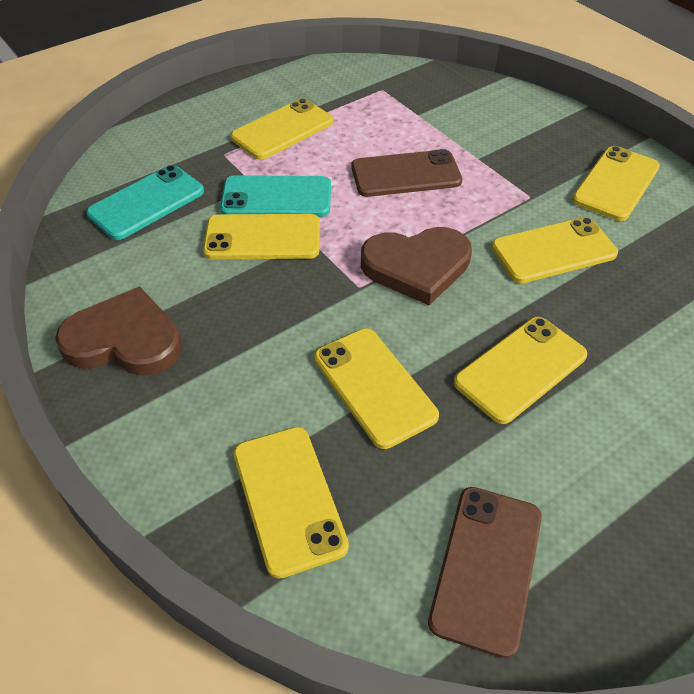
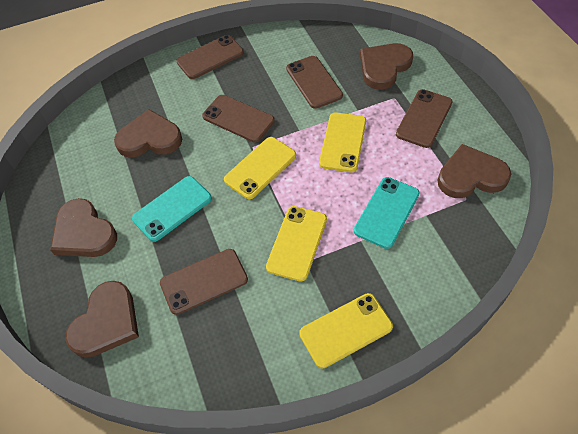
brown heart: [55,286,182,376] [361,227,472,305] = 2 -> [50,198,117,257] [65,281,139,358] [114,109,182,158] [360,43,413,90] [438,144,511,198] = 5
brown phone: [352,149,462,197] [428,487,542,659] = 2 -> [160,249,248,315] [176,35,244,79] [202,95,275,142] [286,56,343,109] [396,89,453,148] = 5
yellow phone: [203,214,320,259] [231,98,333,160] [233,427,349,579] [314,328,439,449] [454,317,587,424] [491,217,618,283] [572,146,660,221] = 7 -> [224,137,296,199] [266,206,327,282] [299,293,393,368] [319,113,366,172] = 4

